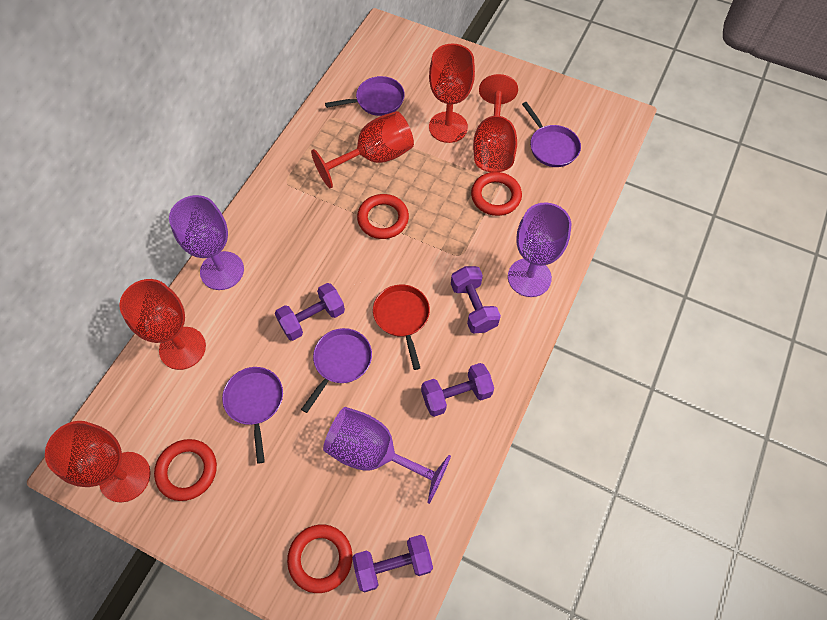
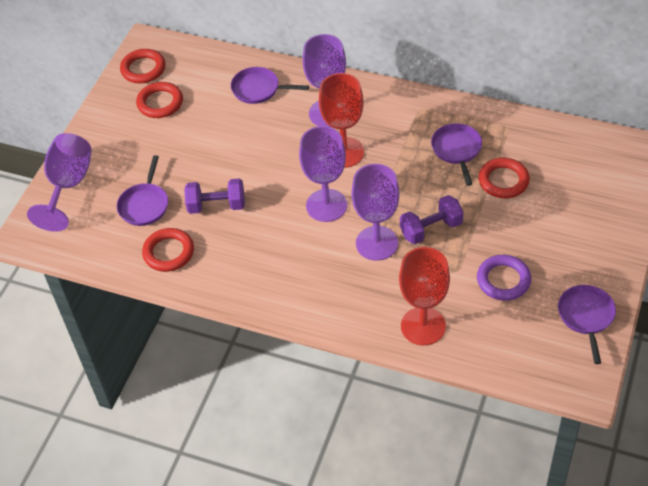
purple dumbbell: [275,283,345,341] [352,535,433,592] [421,363,494,417] [451,266,501,333] = 4 -> [184,178,245,214] [400,195,463,244] = 2
purple goblet: [169,195,244,290] [323,407,451,504] [508,202,571,297] = 3 -> [27,133,92,232] [299,126,347,222] [303,34,346,127] [351,164,399,261] = 4
purple ring: none = 0 -> [477,255,531,301] = 1
red goblet: [45,421,150,503] [119,279,206,370] [311,111,414,188] [429,44,475,143] [473,74,518,172] = 5 -> [319,73,364,168] [399,247,450,345] = 2
red pan: [373,285,430,370] = 1 -> none = 0

